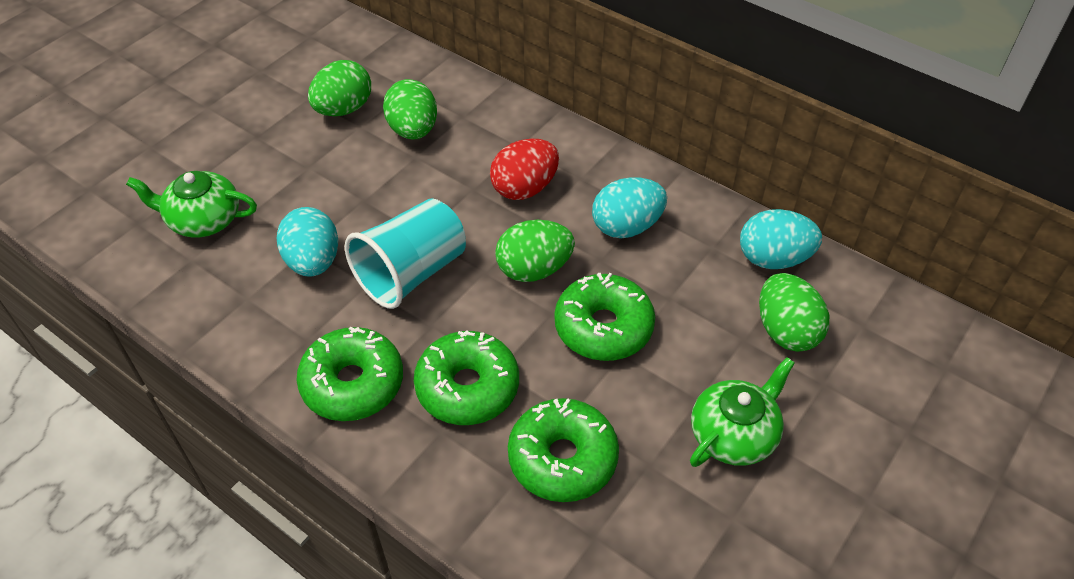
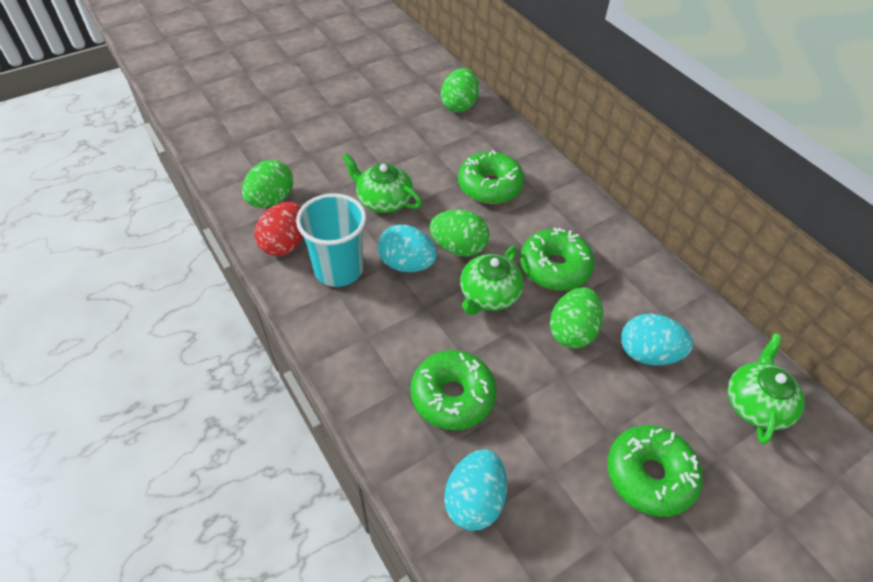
green teapot: [126,171,257,238] [690,357,795,467] = 2 -> [342,153,422,213] [460,246,524,315] [728,333,805,444] = 3

